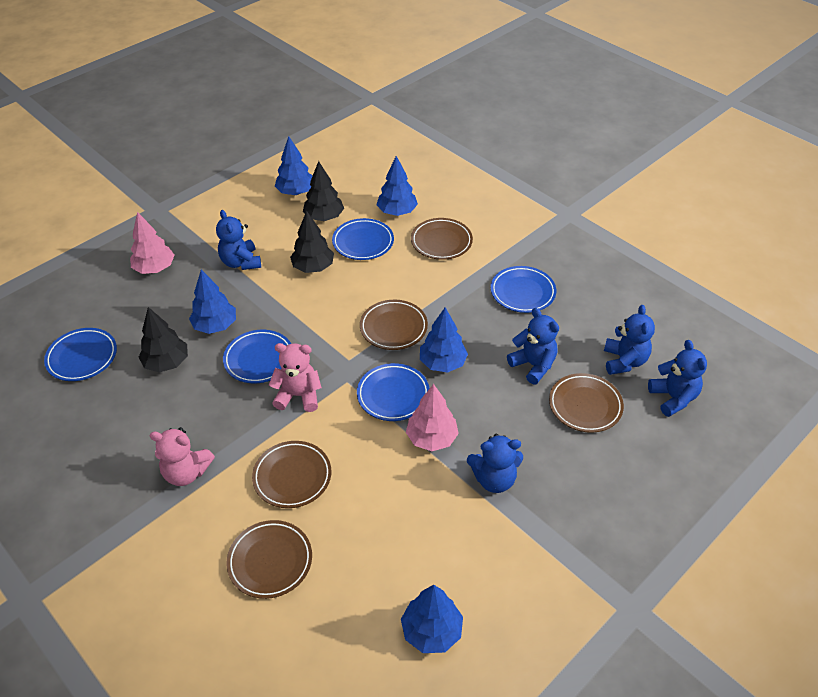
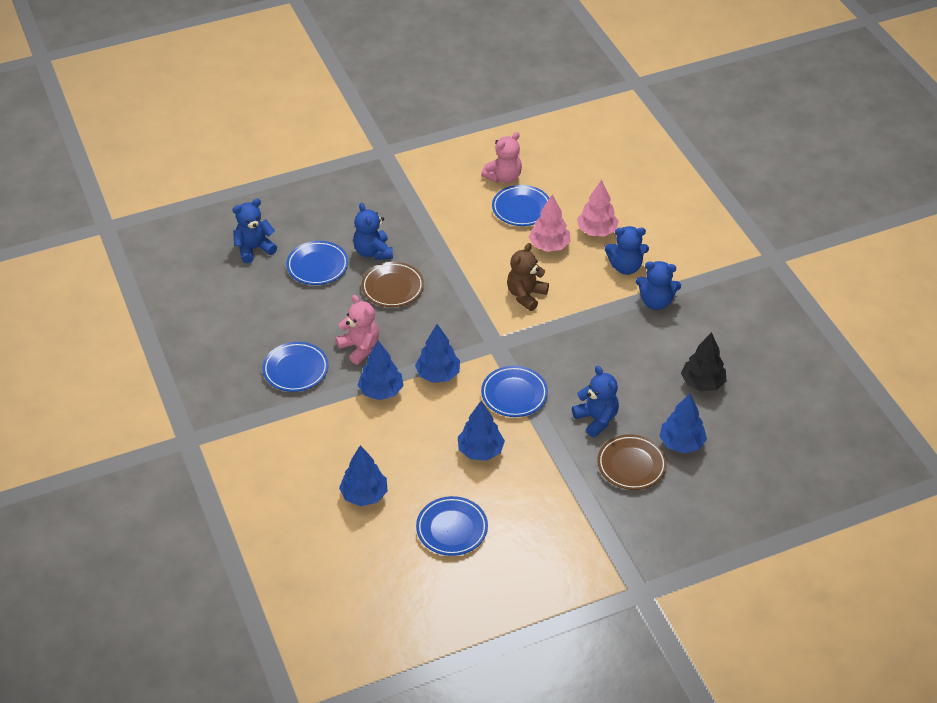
black tree: [138,307,188,373] [290,211,334,273] [303,161,344,221] = 3 -> [681,332,727,392] = 1
brown plate: [227,520,312,599] [252,441,331,508] [360,300,428,350] [411,218,473,260] [549,373,624,433] = 5 -> [361,262,424,307] [597,434,667,490] = 2
brown teddy bear: none = 0 -> [507,243,549,311] = 1

